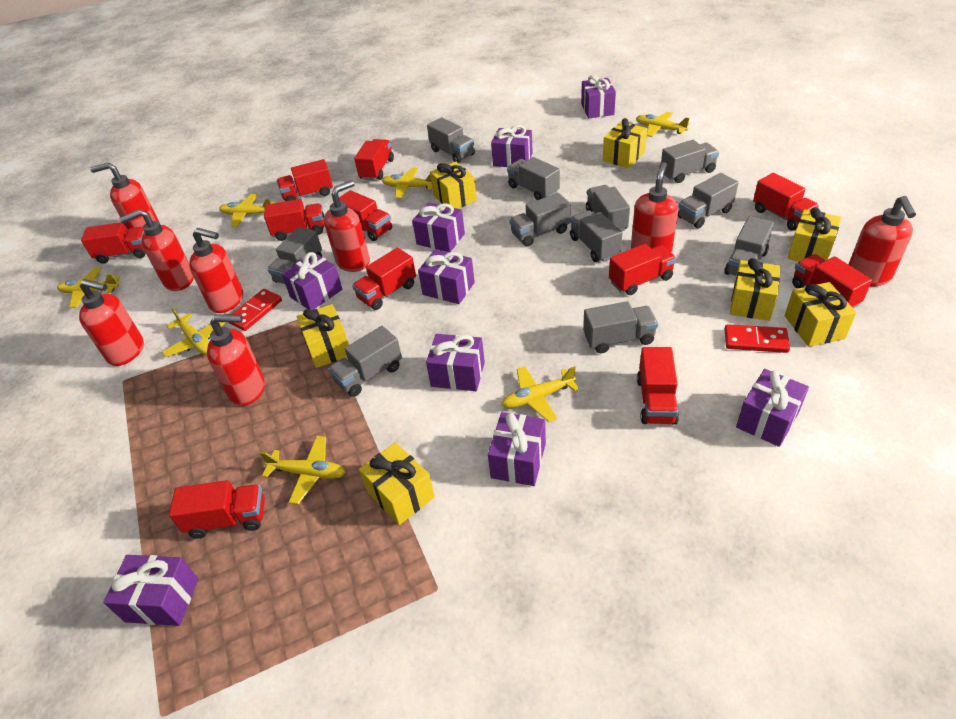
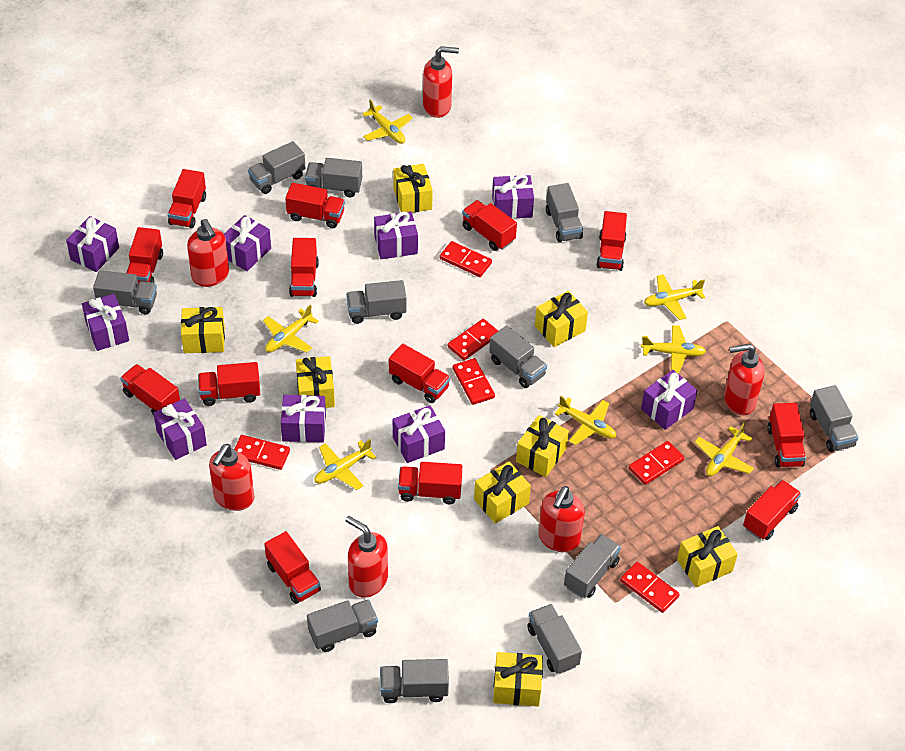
red domino: [228,289,282,331] [724,324,790,353] = 2 -> [235,435,290,470] [440,241,492,277] [448,319,498,360] [453,358,495,405] [620,562,680,613] [629,441,684,485] = 6
red soap dispenser: [79,279,144,366] [90,162,160,230] [119,209,194,291] [189,228,243,313] [207,314,265,406] [324,180,370,272] [631,162,678,252] [848,196,916,286] = 8 -> [187,219,229,287] [209,444,254,511] [345,516,388,597] [423,46,459,118] [539,486,585,552] [724,344,764,415] = 6
red truck: [81,222,146,264] [169,480,265,538] [264,199,324,241] [277,159,333,201] [339,190,392,241] [352,248,416,310] [354,139,394,180] [609,244,676,295] [637,347,679,425] [753,173,819,231] [792,254,872,308] = 11 -> [120,364,180,416] [126,227,163,284] [168,169,206,228] [198,362,260,406] [264,531,321,604] [285,183,345,228] [289,238,319,297] [389,344,450,403] [398,462,462,504] [462,200,517,251] [596,211,627,271] [743,480,801,540] [767,403,806,468] = 13
yellow gift: [296,304,349,368] [359,442,435,525] [430,162,477,209] [603,118,647,168] [730,258,780,321] [785,282,856,347] [787,207,842,261] = 7 -> [181,307,225,353] [296,356,335,408] [393,164,433,213] [474,461,531,524] [493,652,543,707] [516,415,569,477] [535,291,588,347] [677,526,738,587] = 8

